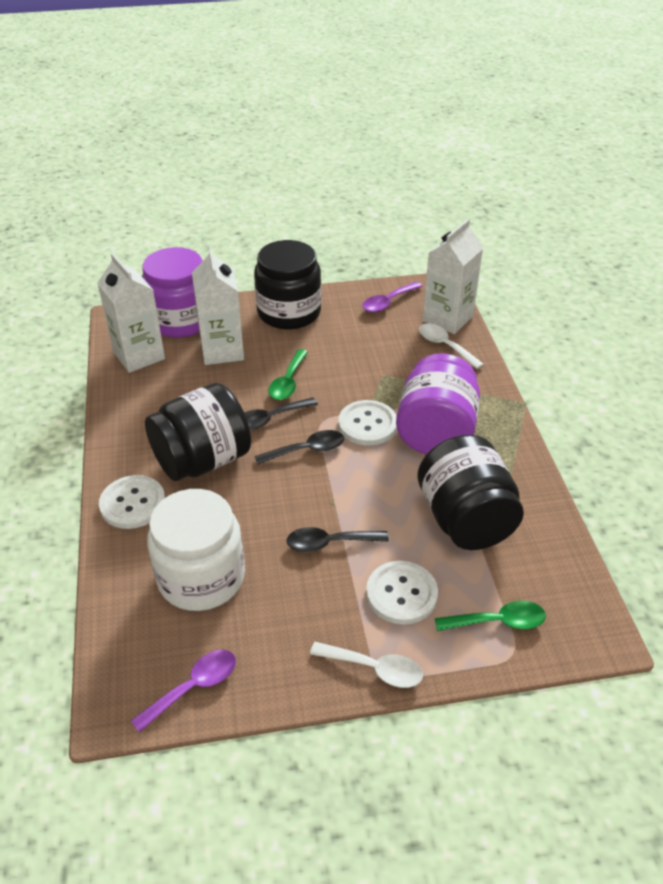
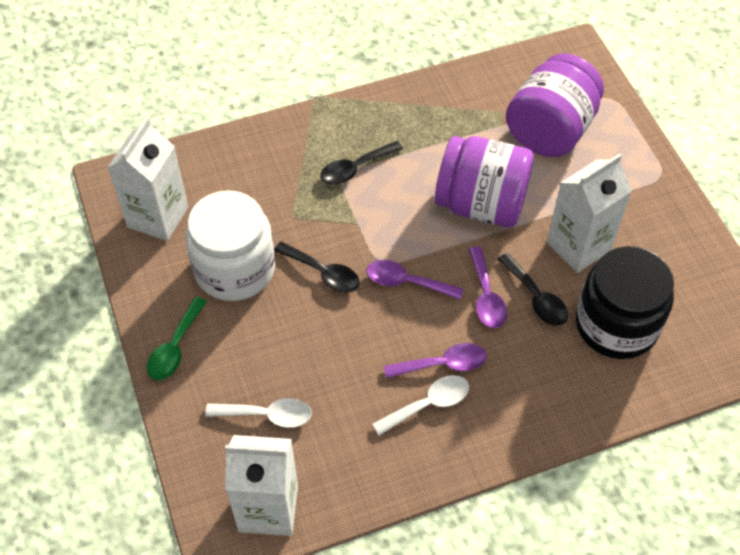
black jar: [145,383,251,481] [254,240,321,329] [417,435,524,550] = 3 -> [576,246,674,359] = 1
green spoon: [269,349,308,400] [435,601,546,631] = 2 -> [147,297,207,380] = 1
purple spoon: [131,650,236,733] [362,282,423,312] = 2 -> [366,260,463,300] [384,343,487,379] [469,246,507,328] = 3
white button: [99,475,165,529] [338,400,397,446] [366,561,438,625] = 3 -> none = 0

